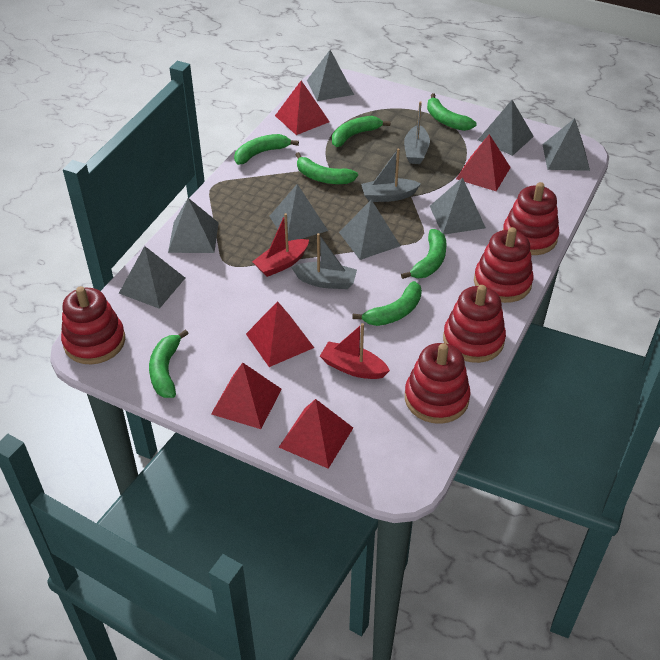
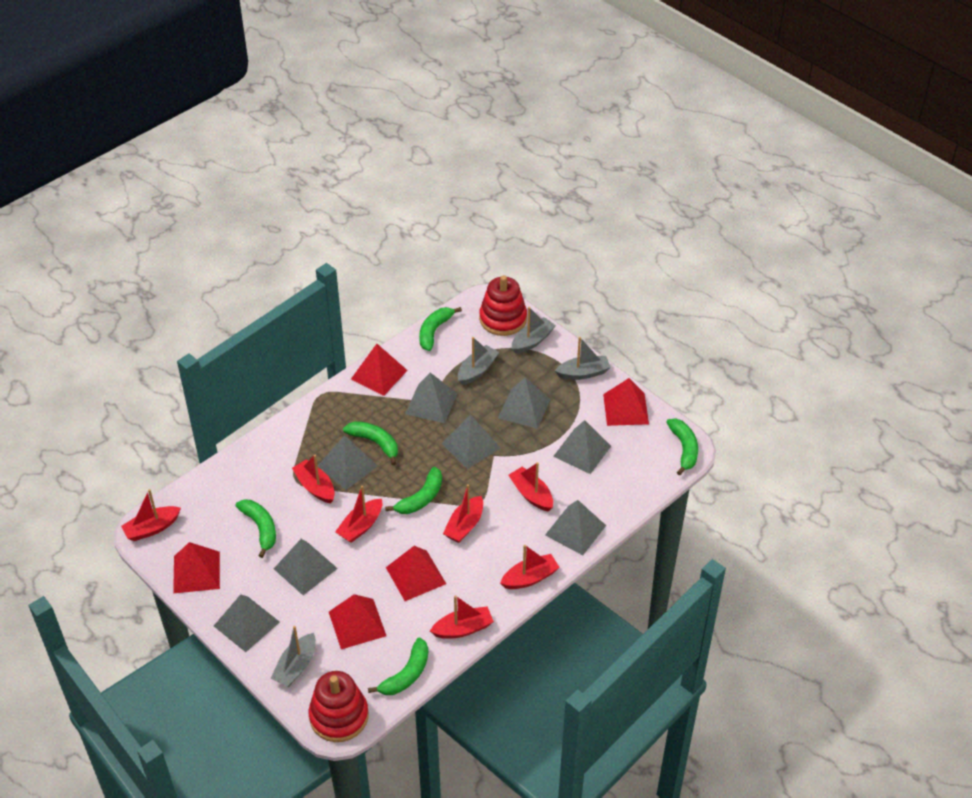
green banana: [149,329,189,398] [234,134,299,165] [295,152,358,184] [332,116,391,147] [352,281,422,326] [401,229,447,279] [427,93,476,131] = 7 -> [235,499,276,558] [343,421,398,465] [368,638,428,695] [385,467,442,514] [419,307,462,351] [666,418,698,475] = 6
grey boat: [291,233,357,289] [361,149,421,202] [404,101,430,164] = 3 -> [270,626,316,687] [458,337,499,385] [512,307,556,354] [555,337,611,380] = 4
red boat: [252,213,309,277] [320,323,390,379] = 2 -> [121,489,181,541] [292,455,335,503] [335,486,382,543] [430,595,494,639] [443,484,483,543] [500,545,560,589] [508,462,553,512] = 7
red stacking toy: [61,286,125,364] [405,343,470,424] [443,285,506,363] [474,227,533,303] [503,182,559,255] = 5 -> [309,671,368,742] [479,275,527,336] = 2

